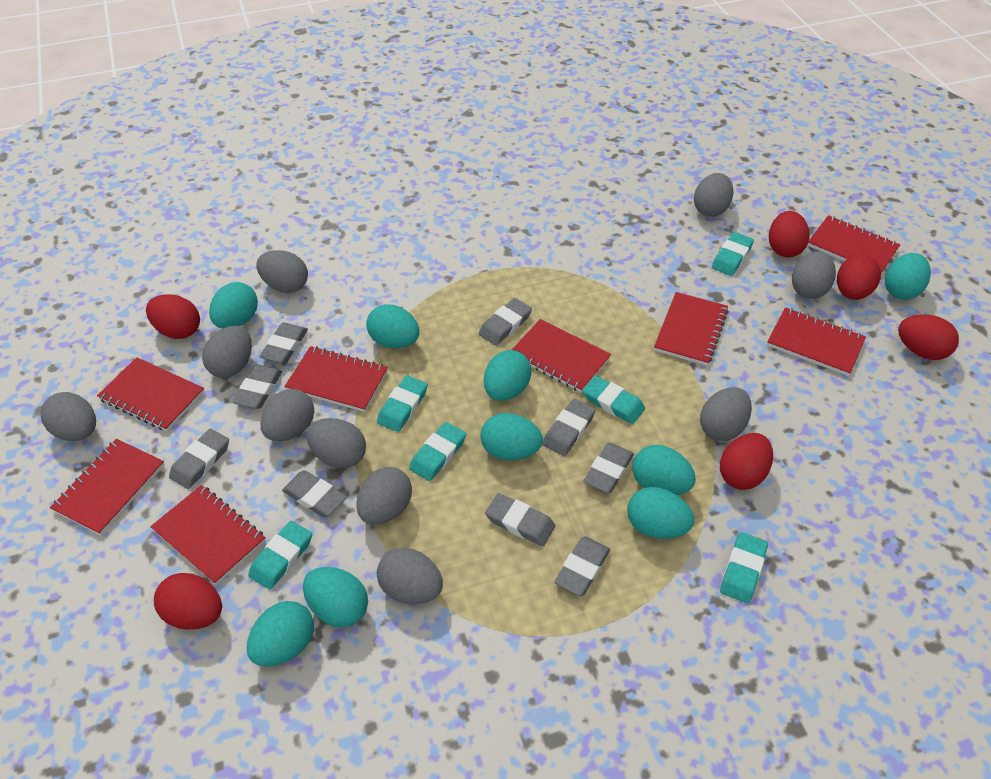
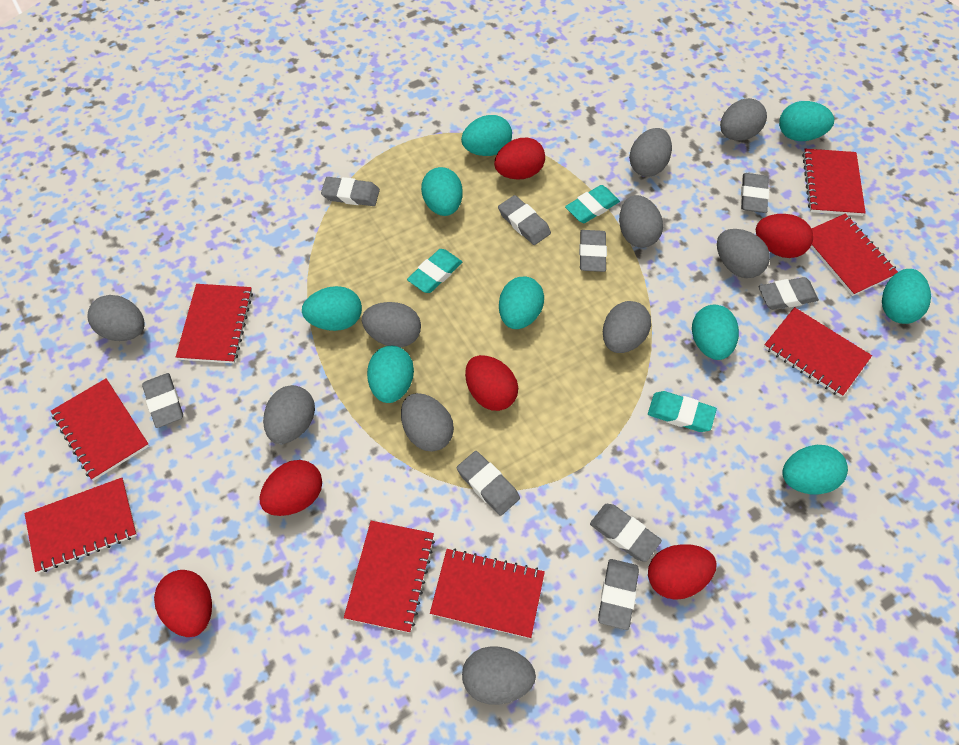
turquoise eraser: [248,521,312,590] [377,375,428,432] [409,422,466,481] [582,376,645,424] [712,232,754,276] [720,532,768,603] = 6 -> [407,249,462,293] [565,185,620,223] [648,391,717,432] = 3

